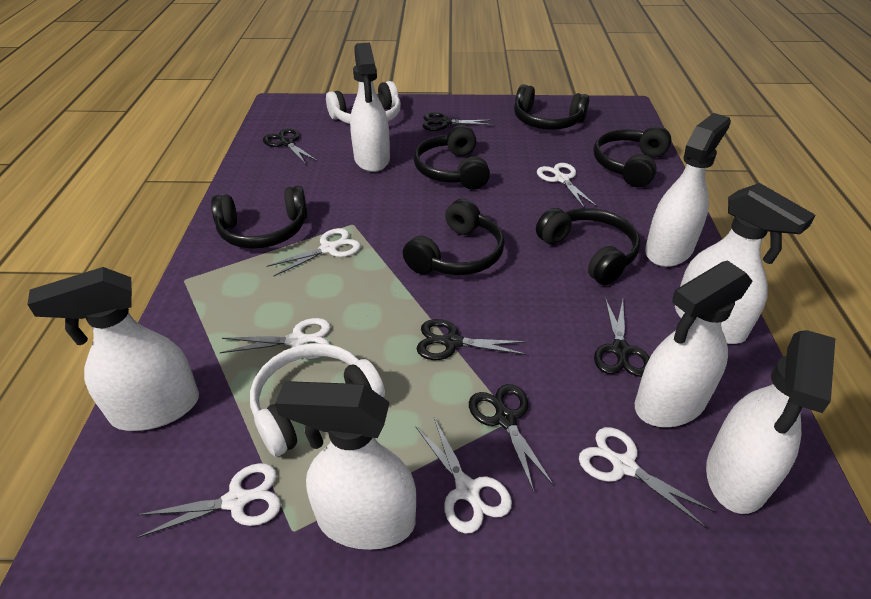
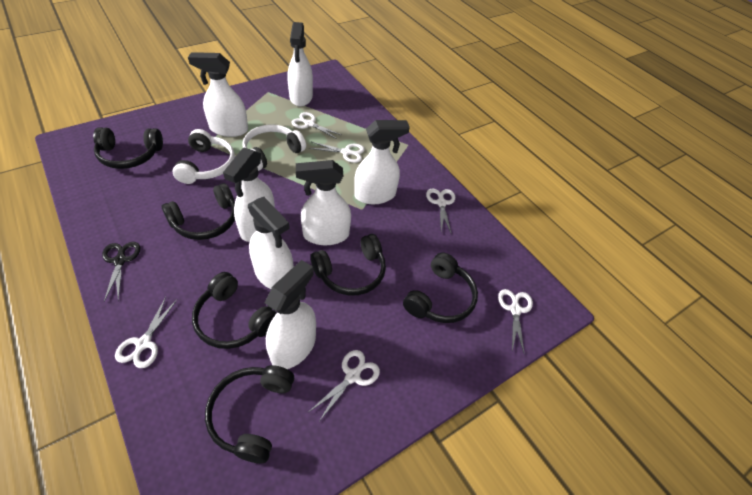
black scissors: [263,128,317,164] [417,319,527,360] [423,112,493,131] [469,384,554,492] [594,297,650,377] = 5 -> [102,242,140,302] = 1

